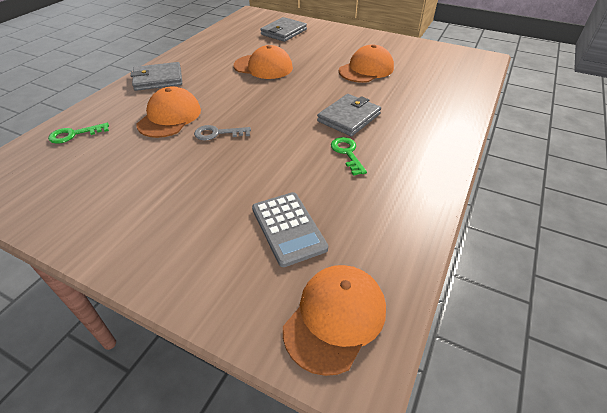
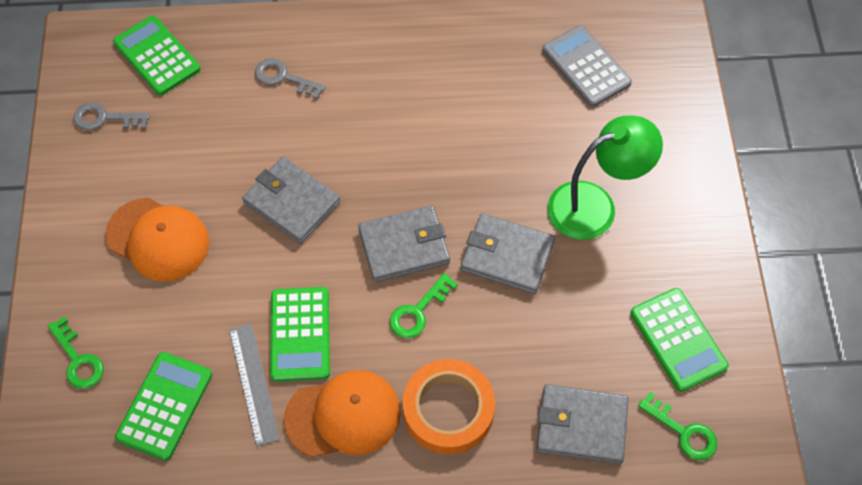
green calculator: none = 0 -> [113,16,201,95] [115,352,212,461] [270,287,330,382] [630,288,729,392] = 4
green key: [48,123,109,144] [331,137,367,176] = 2 -> [48,316,104,389] [390,273,458,338] [638,392,717,460] = 3
green lamp: none = 0 -> [547,116,663,240] = 1
grey key: [194,125,251,141] = 1 -> [74,102,150,130] [255,58,326,99] = 2
grey ruler: none = 0 -> [229,324,280,446] = 1
grey wallet: [131,62,182,91] [260,17,307,42] [317,94,381,136] = 3 -> [242,157,341,244] [358,206,450,282] [461,213,555,294] [537,384,629,464] = 4
orange cap: [136,86,201,138] [234,45,293,79] [283,265,386,376] [339,44,394,83] = 4 -> [105,198,209,282] [284,370,401,458] = 2
orange tape: none = 0 -> [402,359,495,455] = 1

